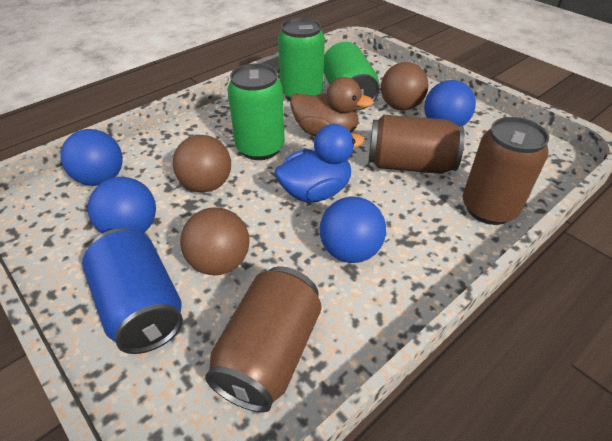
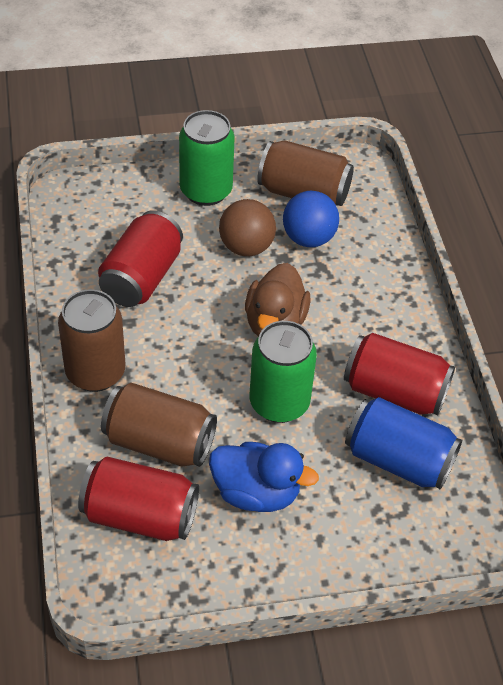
blue ball: [60,129,123,186] [88,177,156,234] [319,197,386,263] [424,80,476,126] = 4 -> [283,191,339,247] = 1
brown ball: [173,135,231,192] [180,207,250,275] [381,62,428,111] = 3 -> [219,199,276,256] = 1
green can: [227,63,285,160] [278,18,325,101] [324,42,379,110] = 3 -> [179,110,235,206] [250,321,317,423] = 2
red can: none = 0 -> [78,457,199,541] [98,210,183,307] [344,333,455,415] = 3

